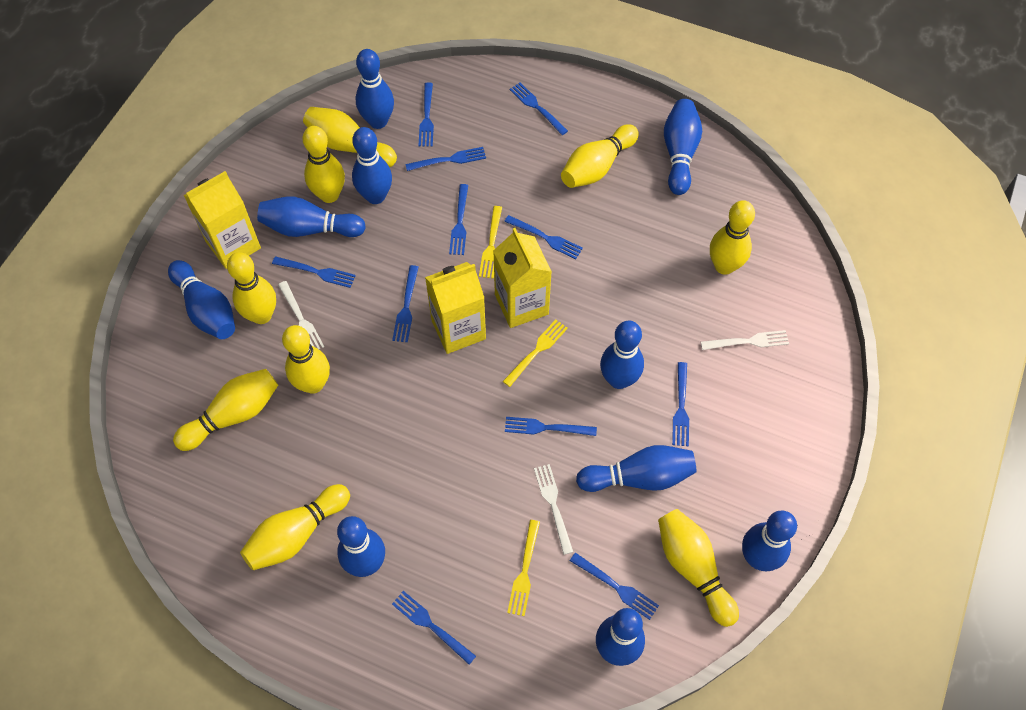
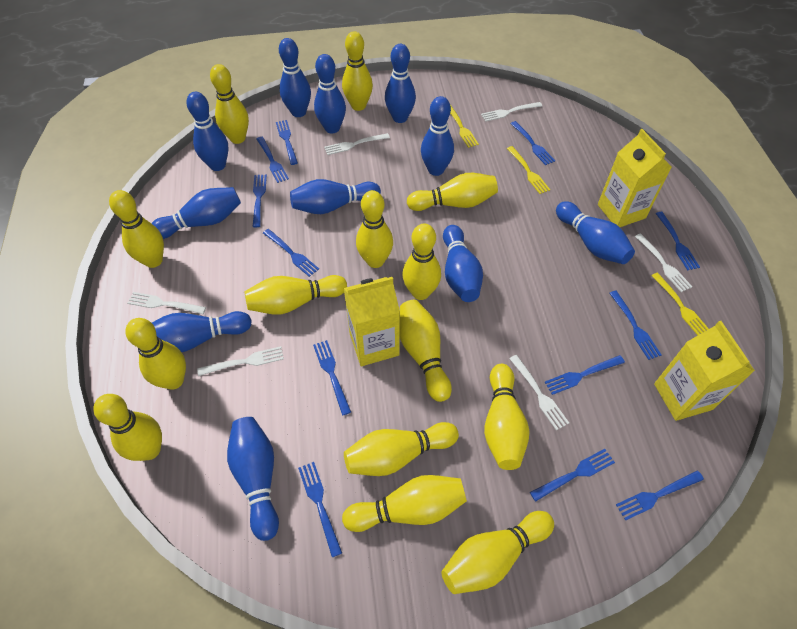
blue bowling pin: [168,260,235,339] [257,196,366,237] [337,516,385,577] [352,127,392,204] [356,49,394,129] [576,445,697,492] [596,608,645,666] [600,321,644,389] [664,99,702,195] [742,511,797,571] = 10 -> [152,187,241,239] [152,311,252,352] [186,92,229,171] [227,417,279,541] [279,38,311,117] [290,179,381,214] [314,54,346,133] [385,44,416,123] [421,96,454,176] [443,225,483,302] [556,201,635,264] = 11
blue fork: [272,256,356,288] [392,265,419,342] [392,591,476,665] [405,147,486,171] [419,82,434,147] [449,184,468,255] [504,215,583,259] [505,417,597,436] [510,83,568,135] [570,552,659,620] [672,362,689,446] = 11 -> [253,174,267,227] [257,137,289,183] [263,229,319,277] [276,120,298,165] [298,462,342,557] [313,340,351,415] [510,121,555,165] [530,449,615,502] [545,355,625,395] [609,291,661,360] [616,471,704,521] [656,212,700,271] = 12
white fork: [278,281,324,349] [534,464,573,555] [701,330,789,350] = 3 -> [127,292,206,314] [197,346,284,376] [324,133,390,155] [481,102,542,122] [509,355,569,430] [635,233,692,292] = 6
yellow bowling pin: [173,369,278,451] [227,252,276,324] [240,484,350,570] [282,325,330,394] [302,126,345,203] [303,107,397,167] [561,124,639,188] [658,509,739,627] [710,200,755,275] = 9 -> [93,394,162,461] [109,190,164,268] [125,318,186,390] [210,64,249,144] [245,275,347,314] [342,31,373,111] [342,475,467,532] [344,422,459,476] [356,190,393,268] [400,300,452,402] [403,224,441,300] [407,173,498,211] [441,511,554,594] [484,364,529,470] = 14

